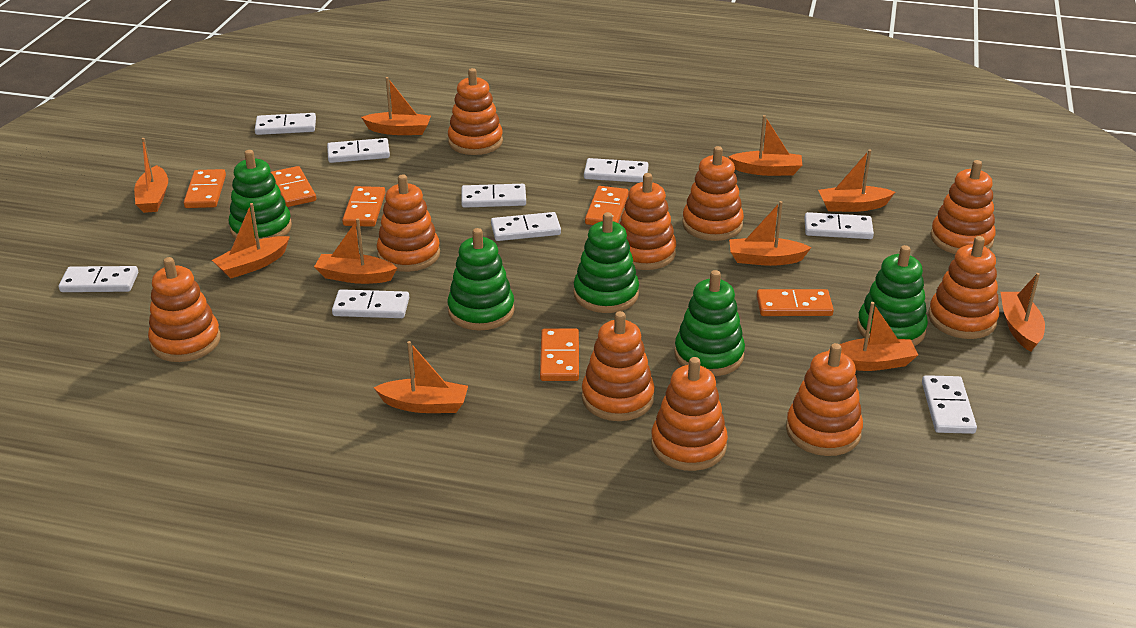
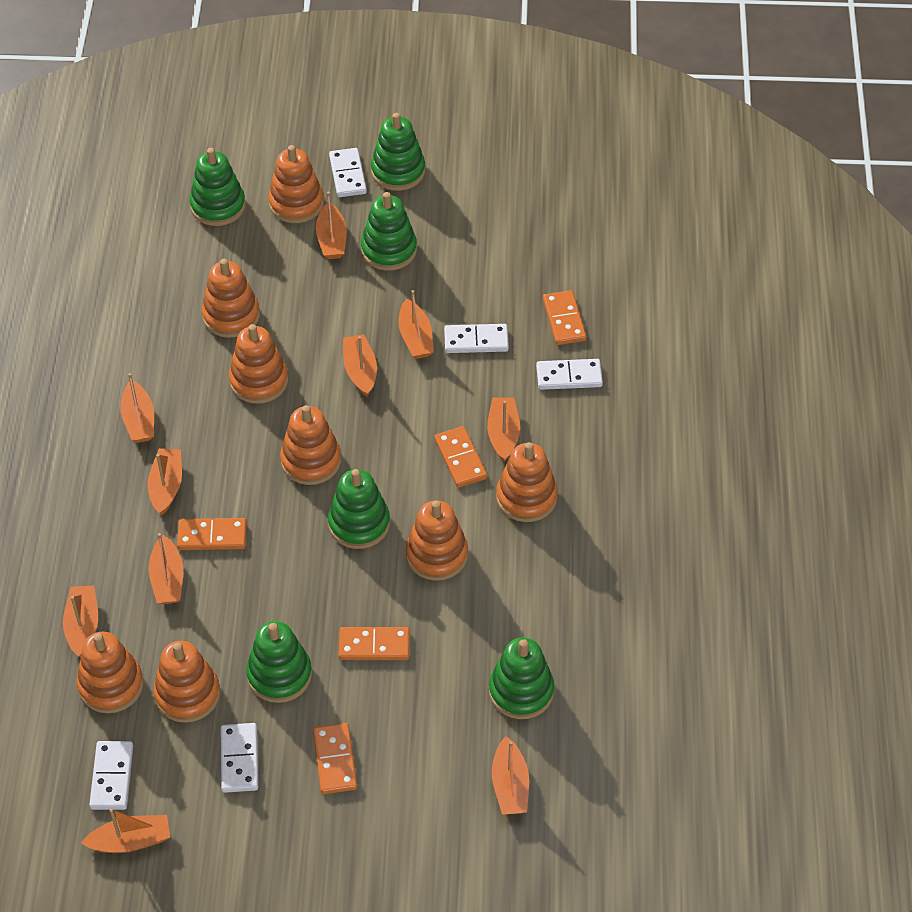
green stacking toy: [229,150,292,240] [447,228,515,331] [574,212,639,313] [674,270,745,376] [857,245,928,346] = 5 -> [190,148,246,226] [246,621,312,703] [328,469,390,549] [361,192,417,271] [371,113,425,191] [489,637,554,719] = 6
orange domino: [184,169,226,208] [270,166,316,207] [342,186,386,227] [540,328,579,381] [585,186,629,225] [757,289,834,316] = 6 -> [177,518,247,550] [313,723,357,794] [338,627,410,660] [434,426,487,488] [543,290,586,345] = 5
orange stacking toy: [148,257,221,362] [377,174,440,272] [448,68,503,155] [582,311,655,421] [619,173,676,270] [651,357,728,471] [682,146,744,241] [786,343,863,456] [928,236,999,339] [930,160,996,254] = 10 -> [77,632,144,713] [153,641,220,723] [202,259,260,338] [229,324,288,404] [268,145,324,223] [280,405,341,485] [406,500,468,581] [496,442,558,522] = 8
white domino: [59,266,138,292] [255,113,316,135] [327,138,390,163] [332,289,409,318] [461,184,526,208] [491,212,561,241] [584,158,648,183] [804,212,874,239] [922,375,977,434] = 9 -> [89,741,133,810] [221,723,258,793] [329,148,367,197] [444,324,509,353] [536,359,603,390] = 5

